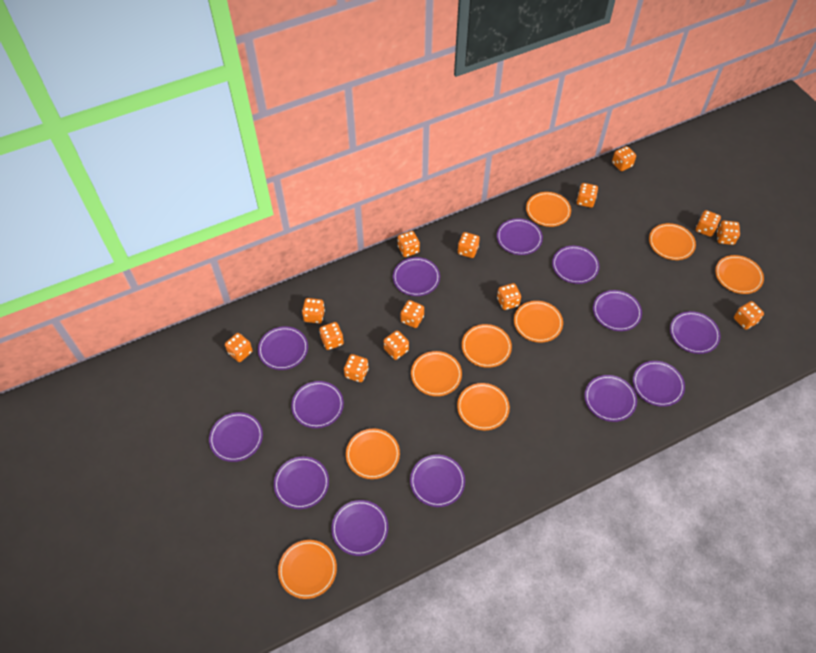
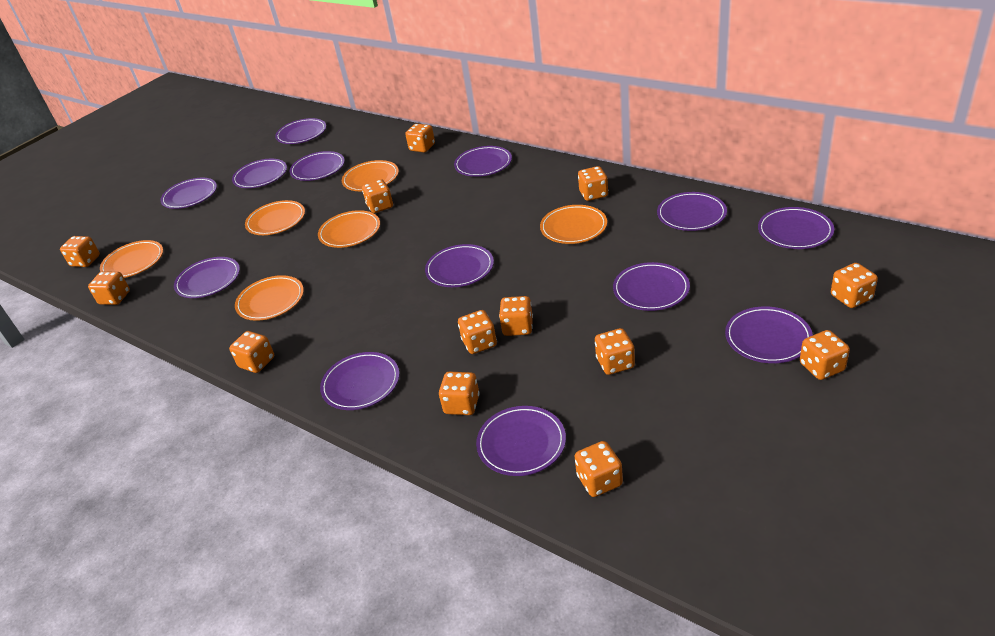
orange dice: [225,333,253,362] [302,298,325,323] [319,322,344,350] [344,354,369,382] [384,330,409,360] [398,231,420,257] [401,300,424,328] [458,232,480,258] [497,283,521,310] [577,183,598,208] [612,146,636,171] [696,210,721,237] [717,221,740,245] [734,301,764,330] = 14 -> [60,236,100,267] [88,272,130,305] [229,331,274,373] [362,179,393,213] [405,124,435,152] [439,372,480,415] [458,310,497,354] [499,296,533,336] [575,441,623,497] [578,166,608,201] [595,328,635,375] [800,330,850,380] [831,263,878,308] = 13
orange plate: [278,540,337,599] [346,428,400,479] [411,351,462,396] [457,383,510,430] [462,324,512,368] [514,301,563,343] [526,192,571,227] [649,223,696,260] [715,255,764,294] = 9 -> [100,240,163,278] [235,275,304,321] [245,200,305,235] [318,210,380,248] [342,160,399,191] [540,205,607,244] = 6

